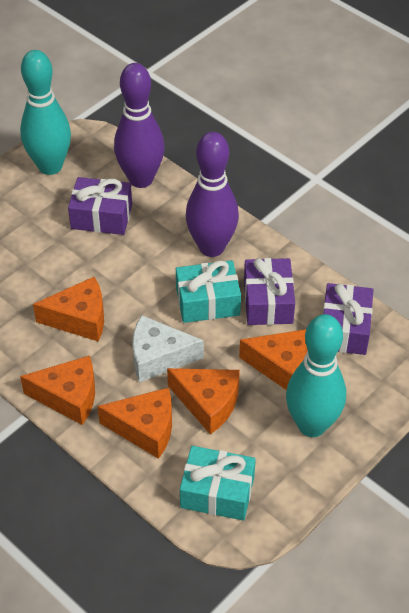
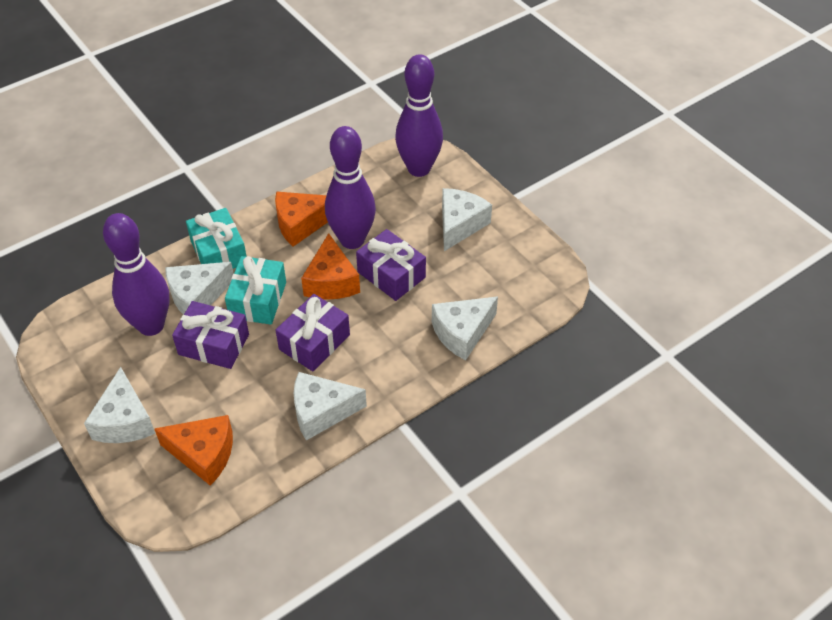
orange cheese: [20,356,95,425] [33,277,104,342] [97,387,172,459] [167,368,240,434] [239,329,308,390] = 5 -> [154,415,233,486] [275,191,328,247] [301,233,360,300] = 3
purple bowling pin: [114,63,164,188] [186,132,239,257] = 2 -> [103,213,169,336] [325,126,376,249] [395,54,443,177] = 3
turquoise bowling pin: [20,50,71,175] [286,314,346,437] = 2 -> none = 0
white cheese: [133,315,204,383] = 1 -> [84,367,156,443] [165,262,234,315] [294,372,367,441] [432,296,498,360] [442,188,492,251] = 5

